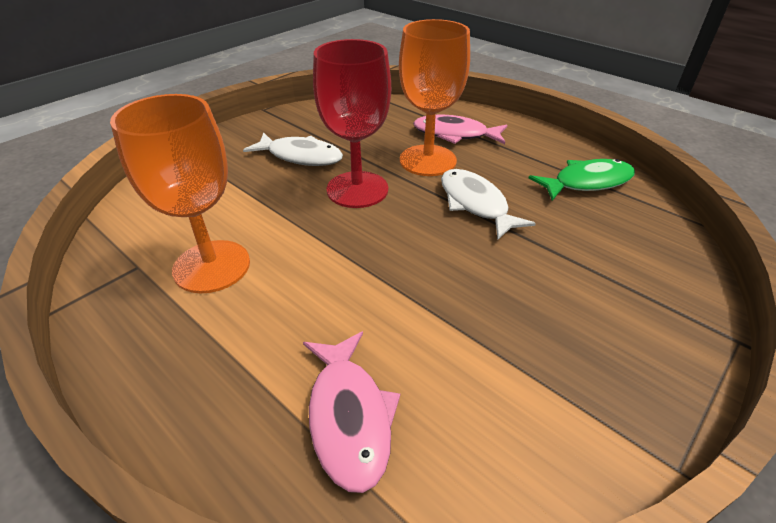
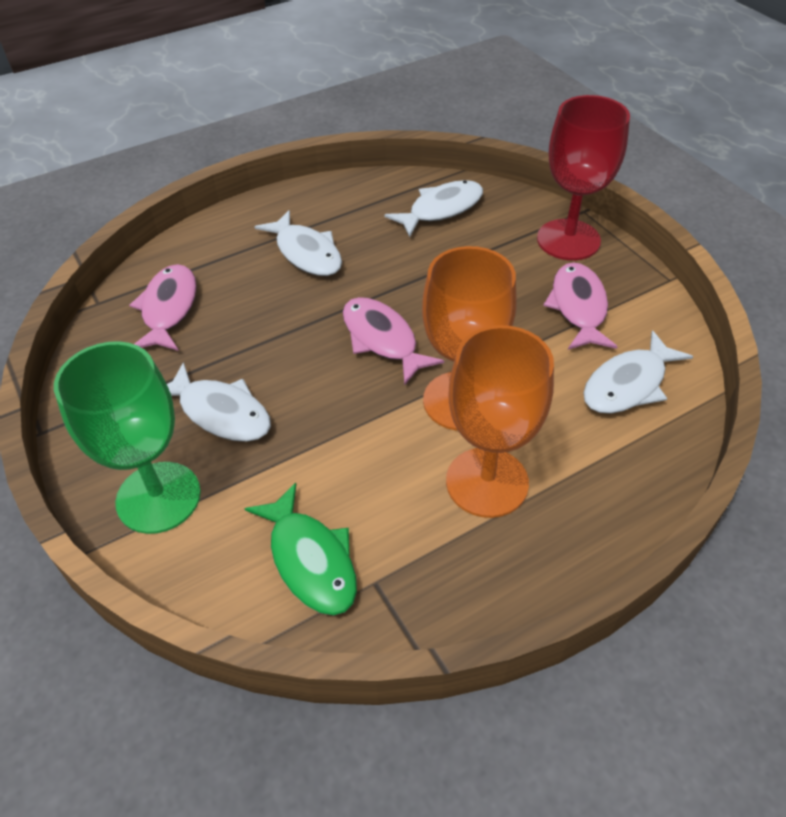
green goblet: none = 0 -> [54,341,201,534] = 1
pink fish: [303,331,400,493] [413,115,507,144] = 2 -> [129,264,197,351] [343,297,444,386] [543,262,618,350] = 3
white fish: [243,132,343,166] [441,169,536,240] = 2 -> [167,362,271,442] [255,210,342,276] [384,180,483,237] [583,330,693,414] = 4

